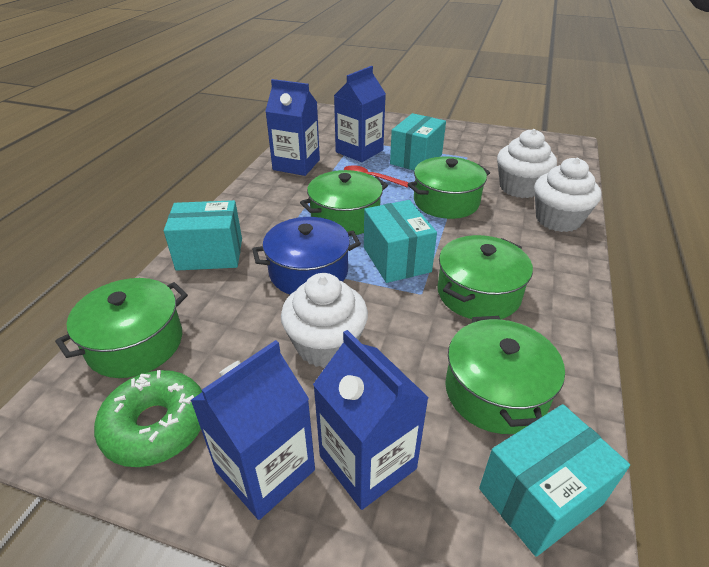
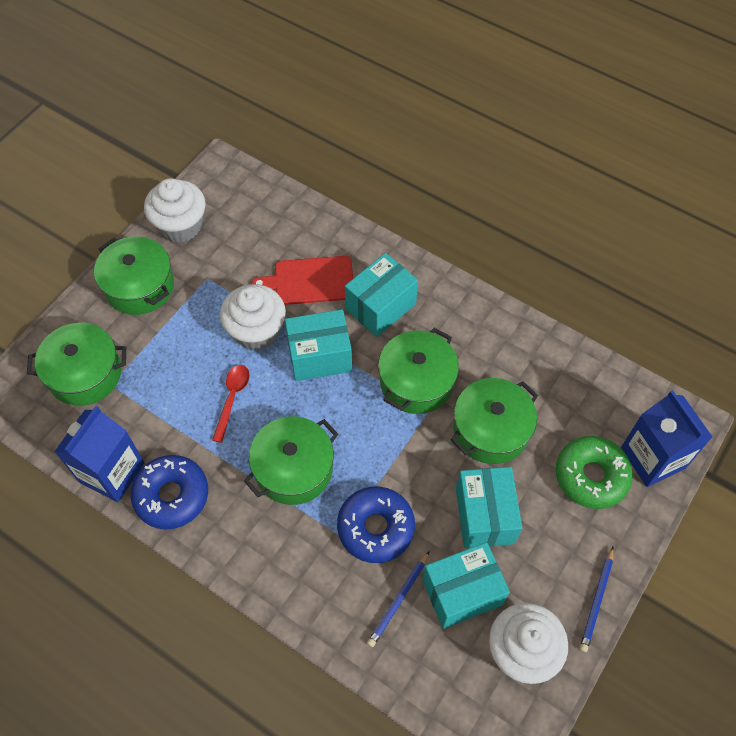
blue carton: [190,340,315,520] [265,79,320,176] [313,330,429,510] [334,66,386,162] = 4 -> [54,406,144,502] [621,390,712,487] = 2
blue donut: none = 0 -> [131,455,208,529] [337,487,415,563] = 2
blue pencil: none = 0 -> [367,551,430,647] [580,547,614,652] = 2
blue pot: [252,217,361,295] = 1 -> none = 0
red cutting board: none = 0 -> [251,256,353,305] = 1

